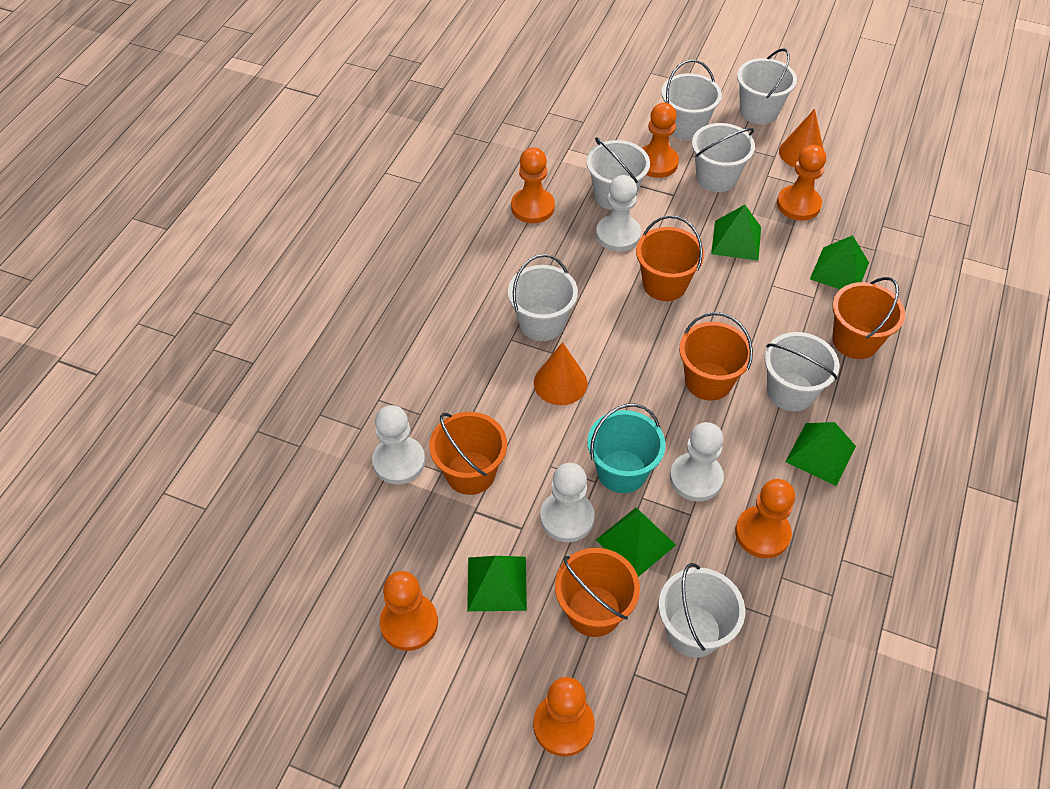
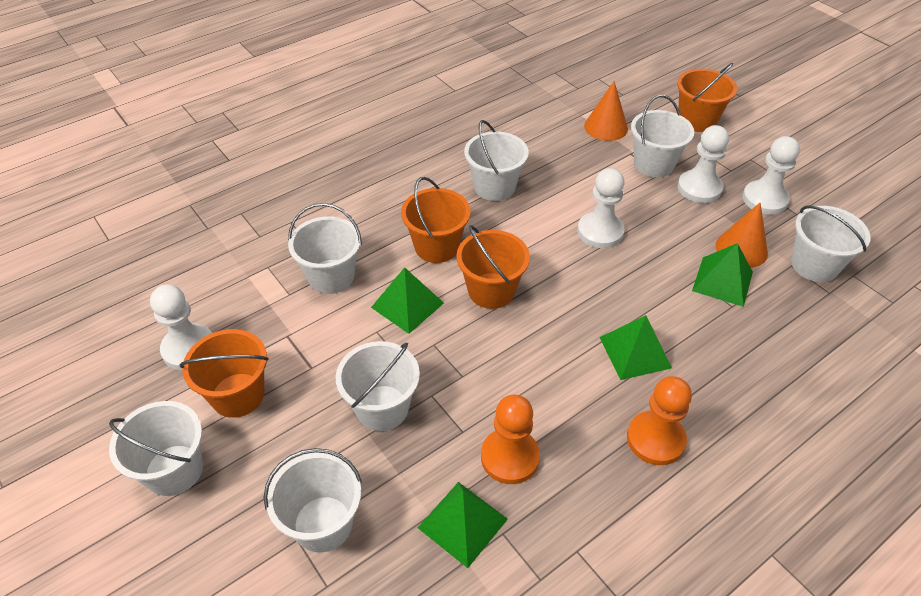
green pyramid: [467,556,527,611] [596,507,676,577] [711,205,761,261] [785,422,856,486] [810,235,869,289] = 5 -> [371,267,444,334] [418,482,508,568] [600,315,672,380] [692,243,753,307] = 4
orange bucket: [429,412,507,495] [555,548,640,637] [636,215,704,301] [679,312,753,401] [832,277,905,359] = 5 -> [179,329,269,418] [401,177,471,263] [456,225,530,309] [677,63,737,132] = 4
orange pawn: [380,571,438,651] [511,147,555,223] [533,677,595,757] [642,103,679,178] [735,479,795,558] [777,145,826,221] = 6 -> [481,395,540,484] [627,376,692,465] = 2
turquoise bucket: [587,404,666,493] = 1 -> none = 0

